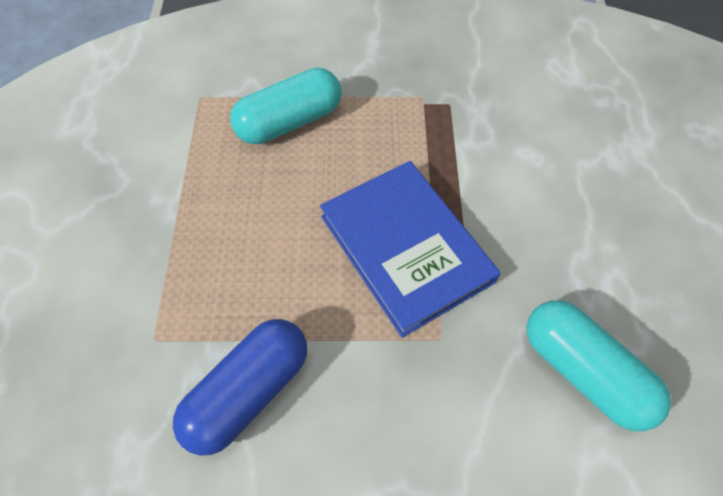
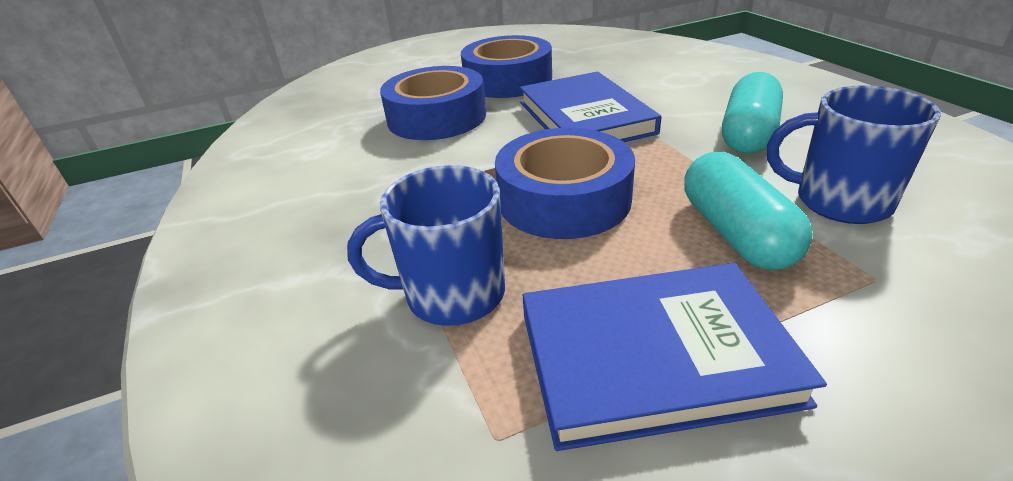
blue book: [320,161,500,338] = 1 -> [519,71,662,142] [522,263,827,451] = 2
blue capsule: [173,319,307,456] = 1 -> none = 0
blue mug: none = 0 -> [347,165,505,326] [767,85,941,224] = 2
blue tape: none = 0 -> [380,66,486,140] [461,35,552,98] [495,128,635,239] = 3

